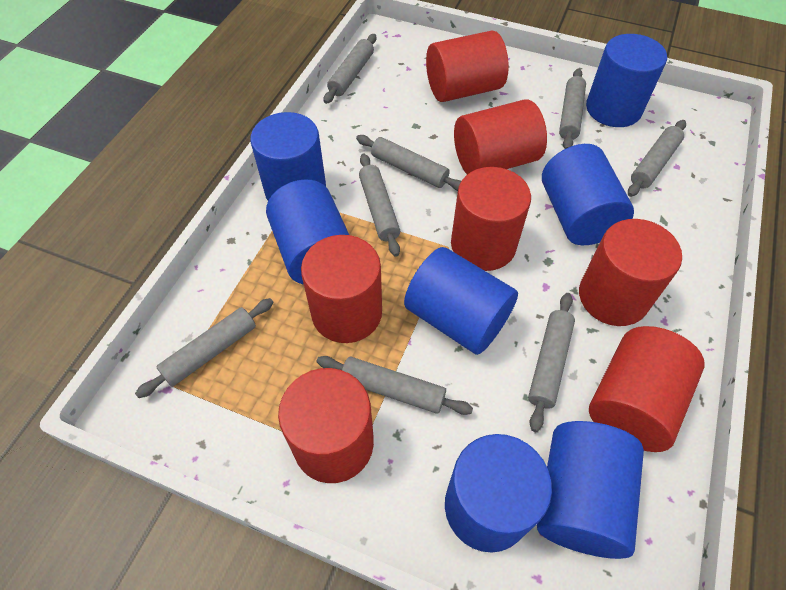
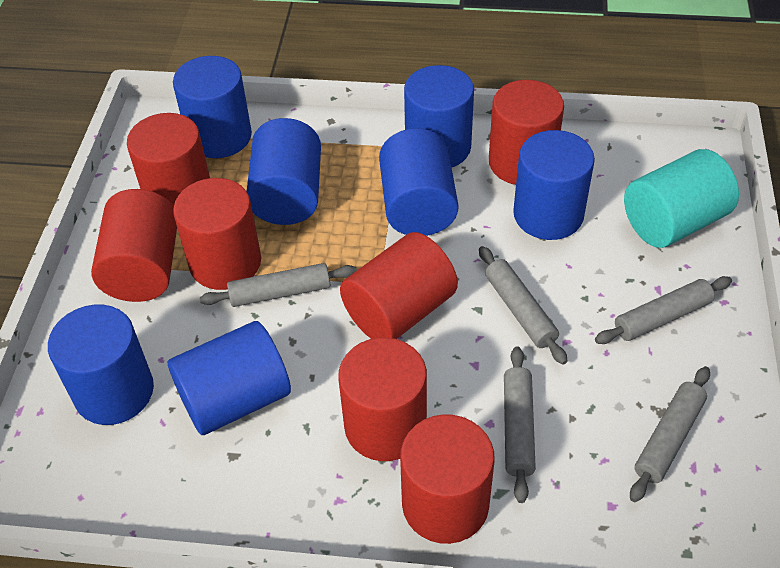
grey rolling pin: [135,298,274,398] [317,356,473,415] [324,34,376,104] [356,135,461,191] [359,154,400,257] [528,293,575,432] [559,69,586,149] [628,120,686,197] = 8 -> [200,263,357,307] [479,246,568,365] [504,346,536,503] [595,276,732,344] [630,366,710,502] = 5
turquoise cylinder: none = 0 -> [624,149,739,248] = 1

